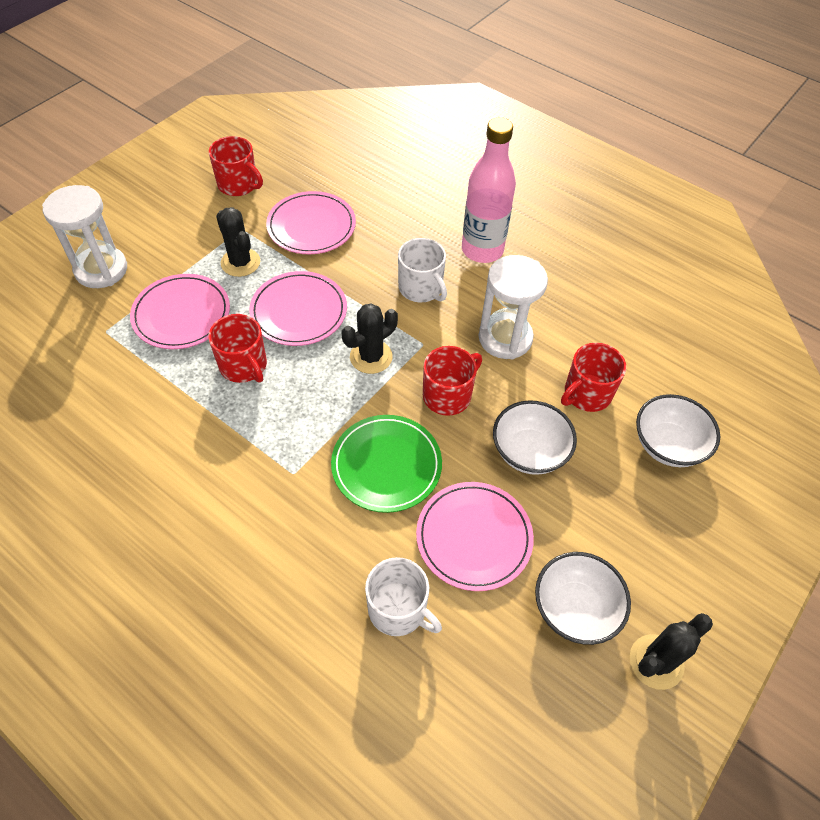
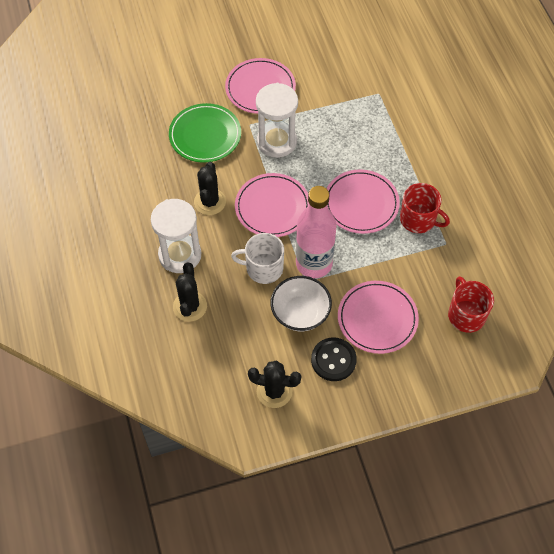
black button: none = 0 -> [311,338,357,381] = 1
red mug: [208,314,267,383] [209,136,263,196] [423,346,482,416] [561,343,626,412] = 4 -> [400,183,450,233] [448,276,494,333] = 2
white bowl: [493,400,577,475] [535,552,631,645] [636,394,720,467] = 3 -> [271,276,332,331] = 1
white mug: [365,557,442,636] [398,238,447,302] = 2 -> [231,233,284,284] = 1

